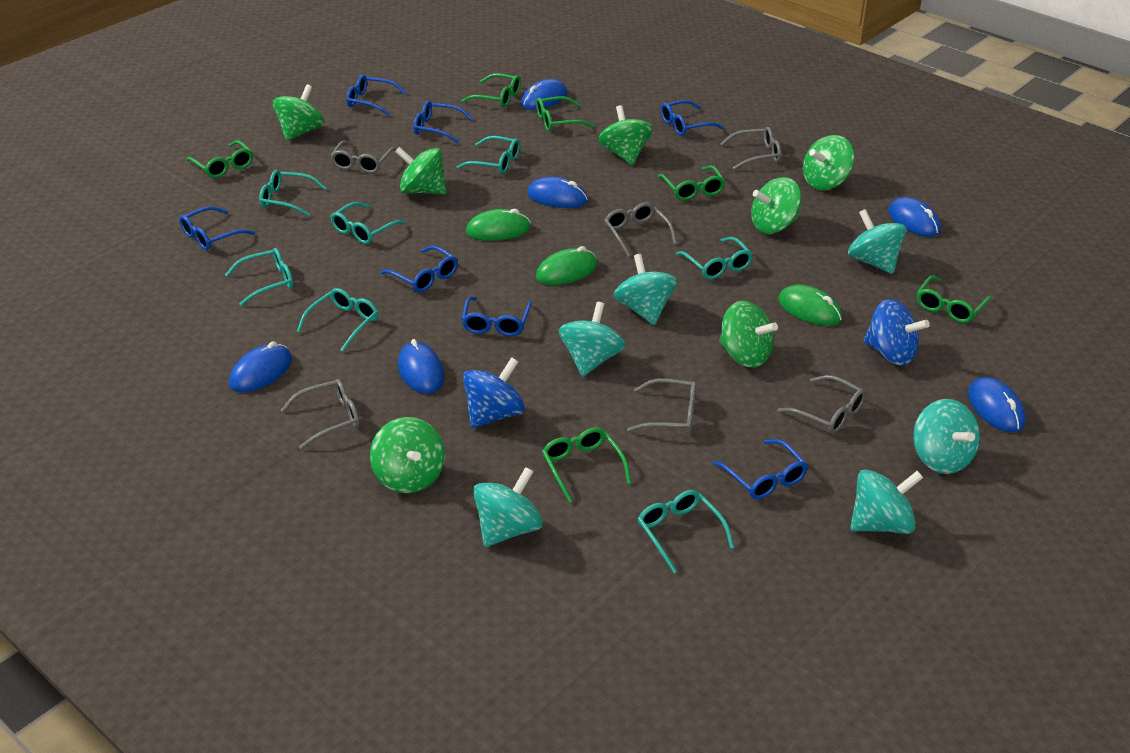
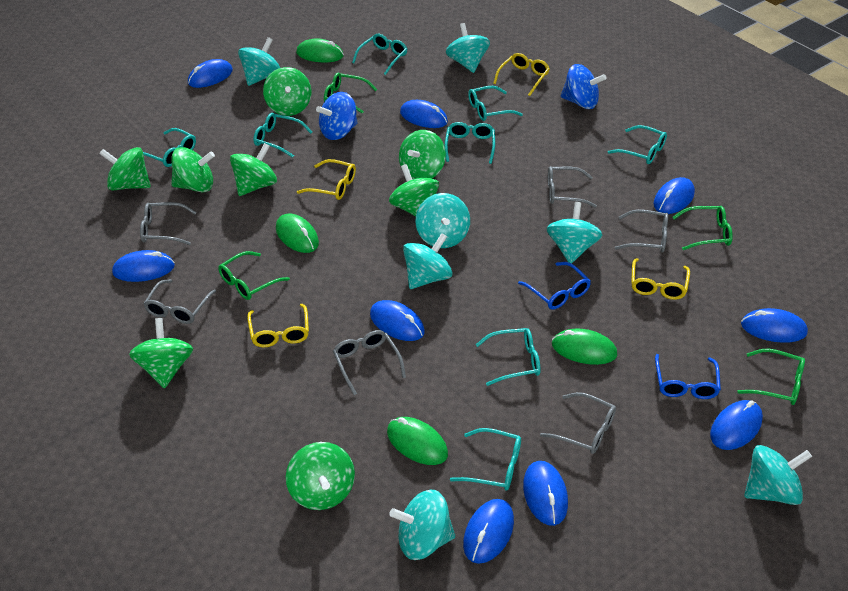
blue glasses: [179,206,255,250] [346,75,407,116] [380,246,458,292] [413,101,473,143] [461,297,532,336] [661,100,724,136] [713,439,808,499] = 7 -> [518,262,591,310] [655,354,721,399] = 2
blue mouse: [229,341,292,392] [398,339,444,394] [521,79,567,110] [527,177,588,208] [888,197,941,237] [968,377,1026,432] = 6 -> [112,250,175,282] [188,59,233,88] [370,300,425,341] [400,100,448,128] [463,499,514,564] [523,461,568,526] [654,177,695,214] [710,400,763,450] [741,308,808,343] = 9
green glasses: [186,140,253,178] [461,73,521,107] [536,96,594,131] [542,427,631,503] [657,165,725,201] [917,275,992,323] = 6 -> [218,251,290,300] [324,72,377,114] [673,206,733,250] [737,349,805,405] = 4
green mouse: [466,209,531,241] [536,246,597,285] [778,284,842,326] = 3 -> [276,214,319,253] [296,39,344,62] [387,417,448,465] [552,328,617,365] = 4
green spinning top: [273,84,324,141] [370,417,445,493] [395,147,447,194] [598,105,653,165] [719,301,778,368] [751,177,801,234] [803,135,855,190] = 7 -> [99,147,151,191] [129,318,193,388] [171,147,215,192] [230,143,277,196] [263,67,311,116] [286,442,355,510] [389,164,439,217] [399,130,446,179] = 8
turquoise glasses: [225,248,293,306] [259,170,326,217] [297,288,378,352] [331,202,407,244] [456,136,520,174] [638,490,734,573] [676,237,753,279] = 7 -> [143,128,196,167] [253,113,312,158] [352,33,408,75] [445,122,495,164] [450,428,521,491] [468,86,523,121] [476,328,541,386] [608,125,667,164] = 8
turquoise spinning top: [473,467,543,547] [559,302,625,377] [613,254,678,325] [848,209,907,274] [850,469,923,534] [913,399,980,474] = 6 -> [238,37,280,86] [389,490,455,560] [403,233,453,289] [416,193,470,248] [446,23,490,73] [546,202,602,263] [744,445,812,505] = 7
yellow glasses: none = 0 -> [247,304,309,347] [297,159,356,200] [493,53,550,96] [631,258,690,300] = 4

